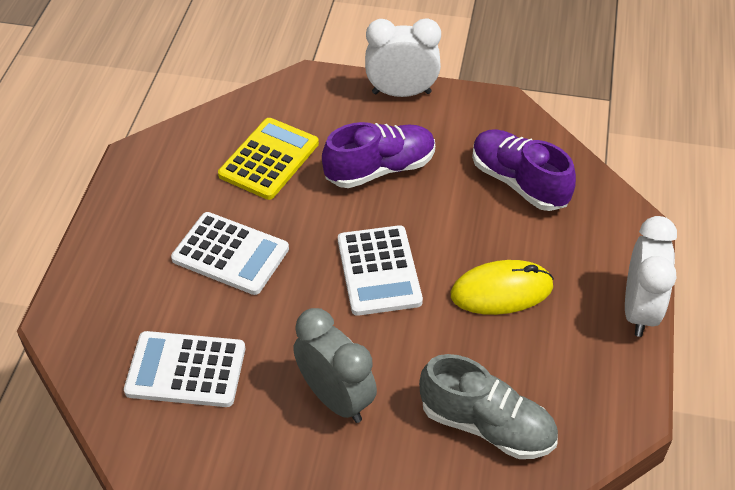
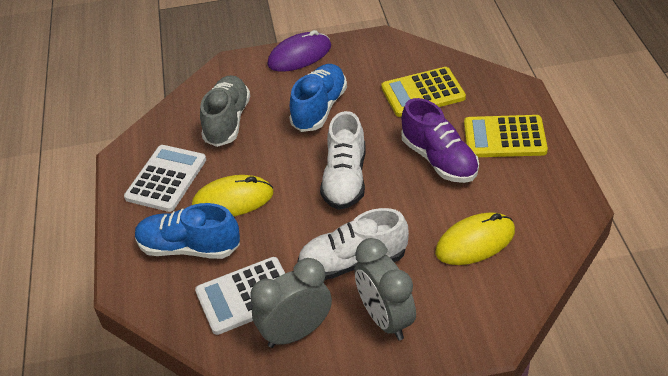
blue shoe: none = 0 -> [135,203,240,259] [289,64,347,132] = 2
grey clock: [294,308,377,423] = 1 -> [251,258,332,348] [355,238,416,340] = 2
purple mouse: none = 0 -> [267,30,331,72] = 1
purple shoe: [322,122,435,188] [472,129,576,211] = 2 -> [401,98,479,183] = 1
white calculator: [124,331,245,407] [171,212,289,295] [338,225,423,316] = 3 -> [124,145,206,212] [195,257,285,335] = 2
white clock: [365,18,441,97] [625,216,677,337] = 2 -> none = 0
white shoe: none = 0 -> [297,208,409,280] [320,111,366,210] = 2
yellow calculator: [218,118,319,200] = 1 -> [381,67,466,117] [464,115,548,157] = 2
yellow mouse: [451,260,554,315] = 1 -> [192,175,273,216] [435,212,515,265] = 2

